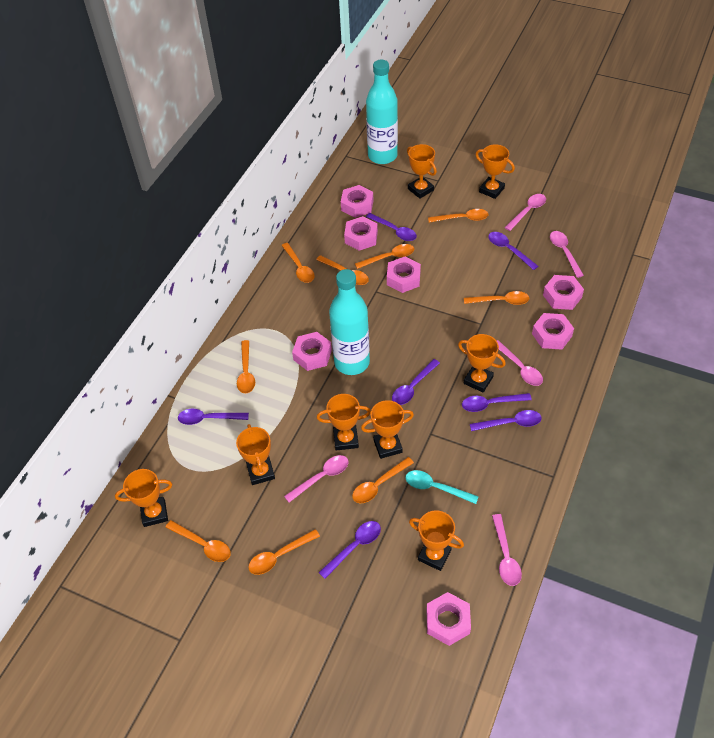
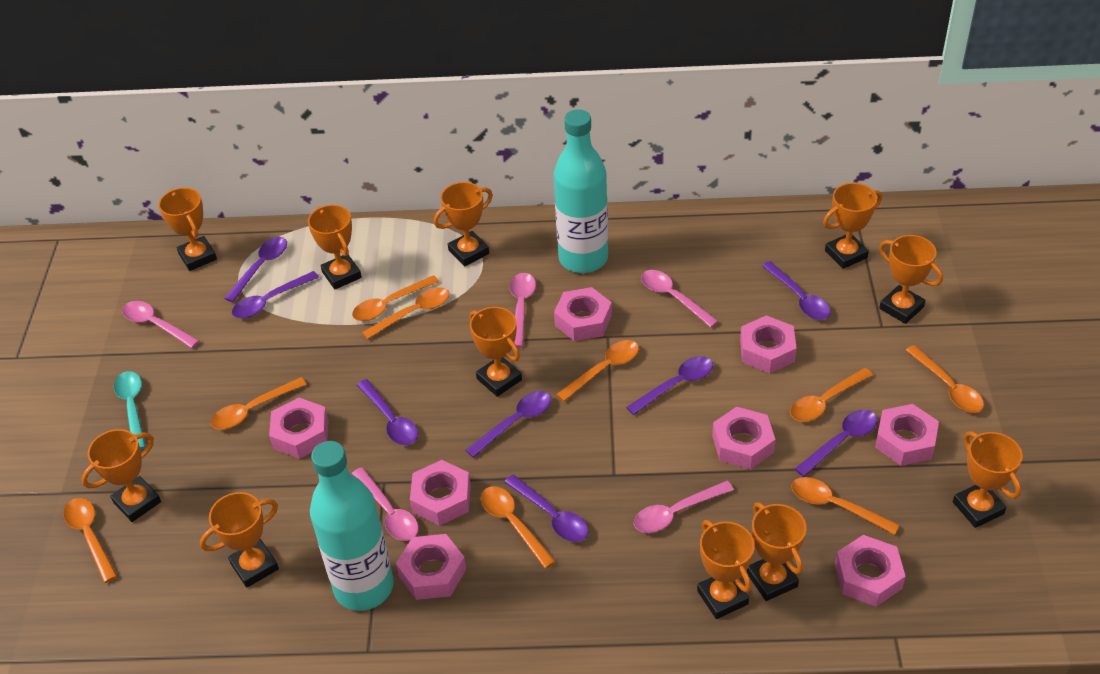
orange trophy: [115,469,172,527] [236,424,275,485] [317,394,371,451] [361,400,414,459] [407,144,437,199] [409,510,464,571] [458,334,506,392] [475,144,515,199] = 8 -> [81,429,161,522] [159,188,217,271] [200,492,279,588] [308,205,362,289] [434,182,493,266] [470,307,522,397] [697,520,755,619] [747,502,806,601] [823,183,882,269] [879,235,943,324] [953,431,1023,528] = 11
pink nut: [292,332,332,371] [341,185,374,218] [344,216,378,251] [387,257,421,293] [426,592,471,646] [532,313,574,350] [543,275,584,310] = 7 -> [269,398,328,459] [396,534,466,600] [410,460,471,526] [554,287,612,341] [712,407,776,469] [740,315,797,373] [835,535,906,607] [875,404,939,466] = 8
purple spoon: [178,409,249,425] [318,521,381,579] [366,213,417,241] [392,359,440,405] [462,393,532,412] [470,410,541,431] [488,232,538,270] = 7 -> [224,237,287,302] [232,271,319,318] [357,379,418,445] [465,391,551,458] [504,475,589,542] [626,356,713,415] [762,261,831,320] [795,410,877,477] = 8

